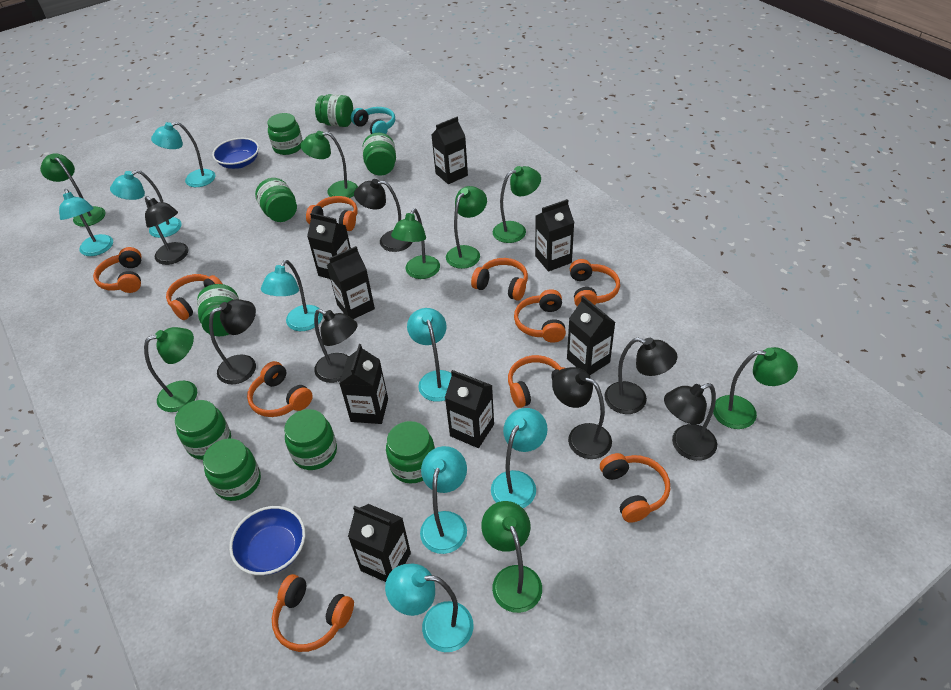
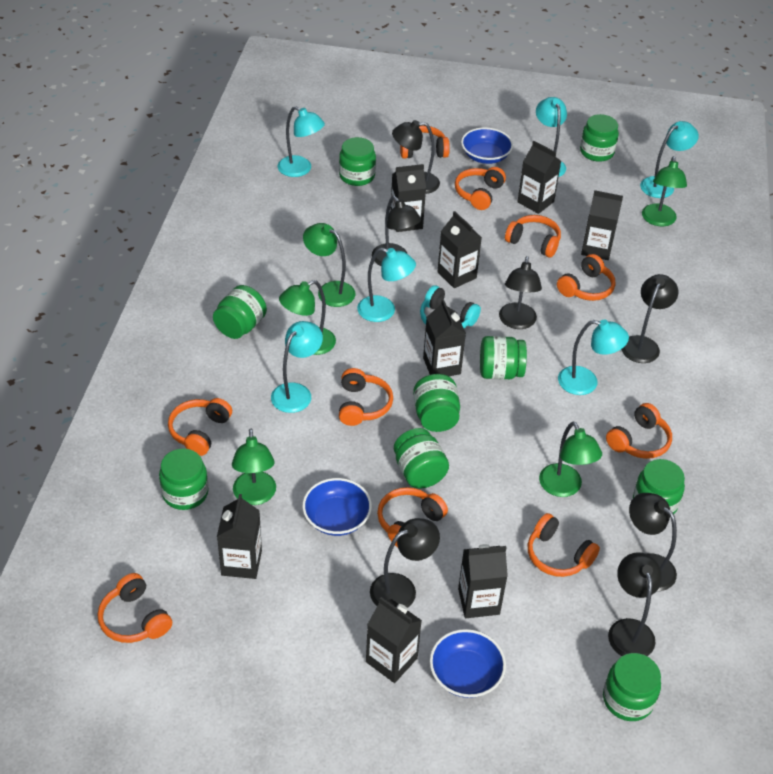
blue bowl: [212,138,259,169] [229,506,305,575] = 2 -> [302,478,372,536] [430,629,506,698] [461,127,513,164] = 3
green lamp: [40,154,106,227] [144,327,197,412] [301,131,358,198] [391,209,440,279] [446,186,487,269] [481,501,542,613] [493,166,541,243] [713,347,798,429] = 8 -> [232,429,276,505] [279,280,336,355] [303,223,355,307] [539,421,602,497] [642,156,687,226] = 5
turquoise lamp: [59,189,113,256] [110,170,182,238] [151,122,215,187] [261,260,323,331] [385,564,473,652] [407,308,452,402] [420,446,467,554] [491,408,547,508] = 8 -> [271,321,323,413] [278,106,325,177] [357,248,416,322] [536,97,567,177] [558,320,629,395] [640,121,699,198] = 6

